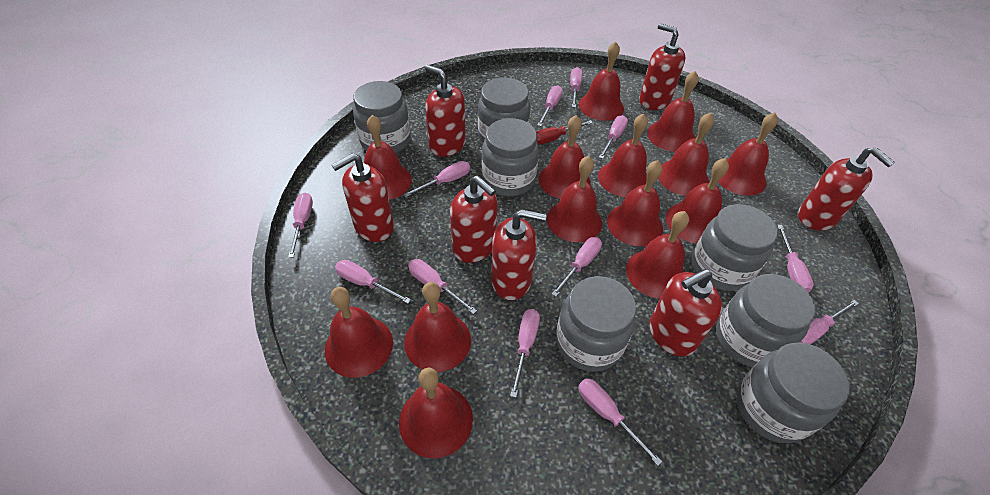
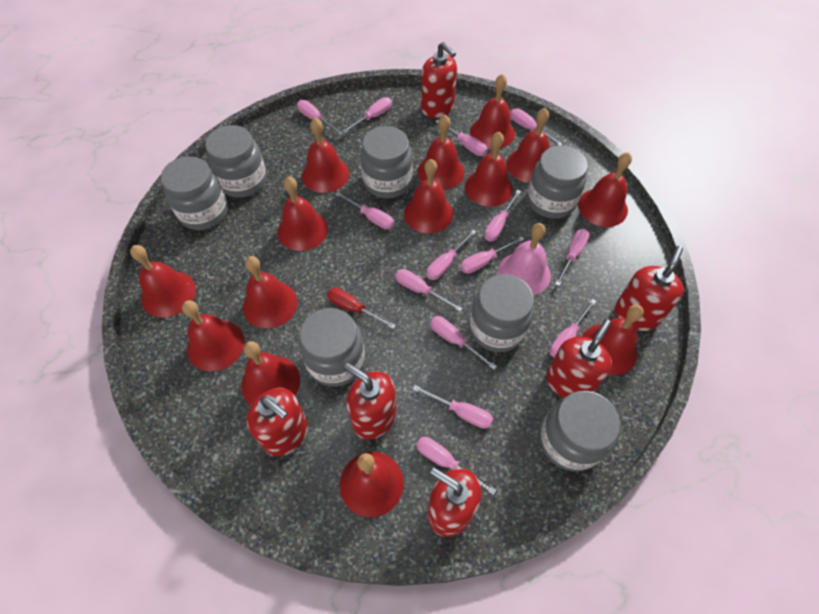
pink bell: none = 0 -> [498,223,551,296] = 1
pink screwdriver: [288,193,313,258] [335,260,411,304] [403,161,470,197] [408,259,477,314] [510,309,540,398] [537,85,563,126] [552,237,602,297] [570,67,582,108] [578,378,662,466] [599,115,628,159] [777,225,814,292] [800,300,859,344] = 12 -> [297,100,343,135] [335,192,394,229] [343,97,392,133] [395,269,463,312] [413,385,493,429] [416,437,497,495] [426,230,476,280] [430,316,497,370] [435,119,488,156] [460,236,524,274] [484,190,521,241] [510,109,562,146] [550,299,596,358] [555,229,589,286] = 14
red soap dispenser: [332,153,394,242] [425,65,466,157] [450,176,498,263] [491,209,547,300] [639,23,686,110] [649,269,722,356] [798,147,895,231] = 7 -> [247,388,308,456] [344,363,396,440] [421,42,457,118] [428,467,482,537] [546,319,612,398] [615,246,684,331] = 6

